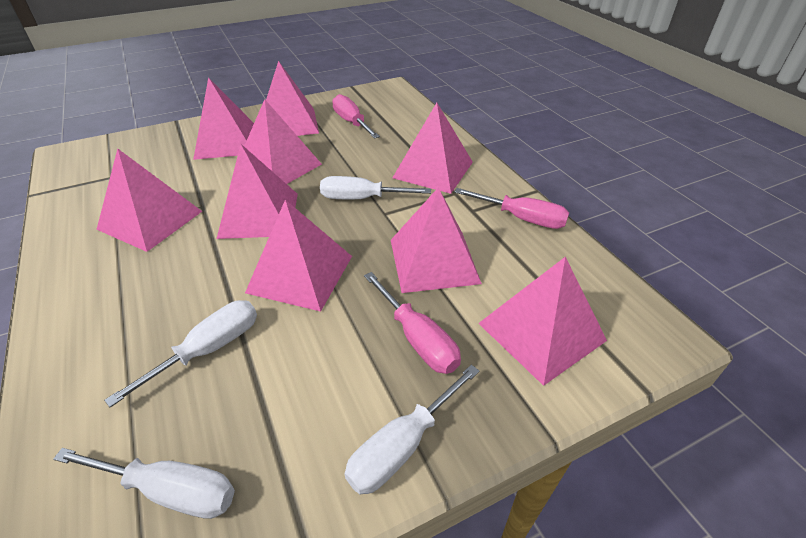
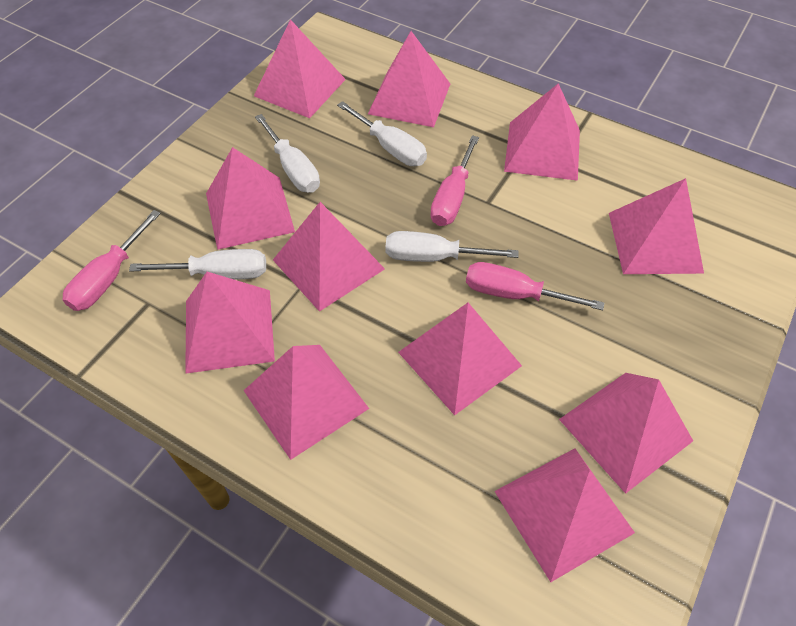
pink pyramid: [96,149,202,252] [193,77,254,160] [217,144,298,239] [244,99,322,184] [245,200,352,312] [266,61,319,136] [391,187,482,293] [392,103,473,194] [478,256,607,386] = 9 -> [185,272,275,374] [206,147,295,250] [243,345,369,460] [254,19,346,118] [273,202,385,312] [368,31,450,127] [398,303,522,415] [494,448,635,582] [504,83,580,181] [559,373,693,494] [609,178,704,274] = 11

